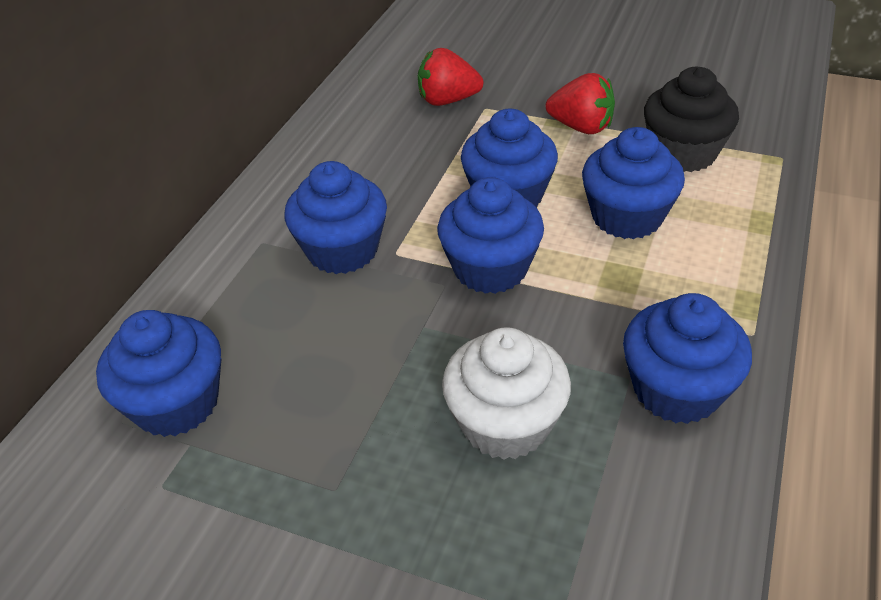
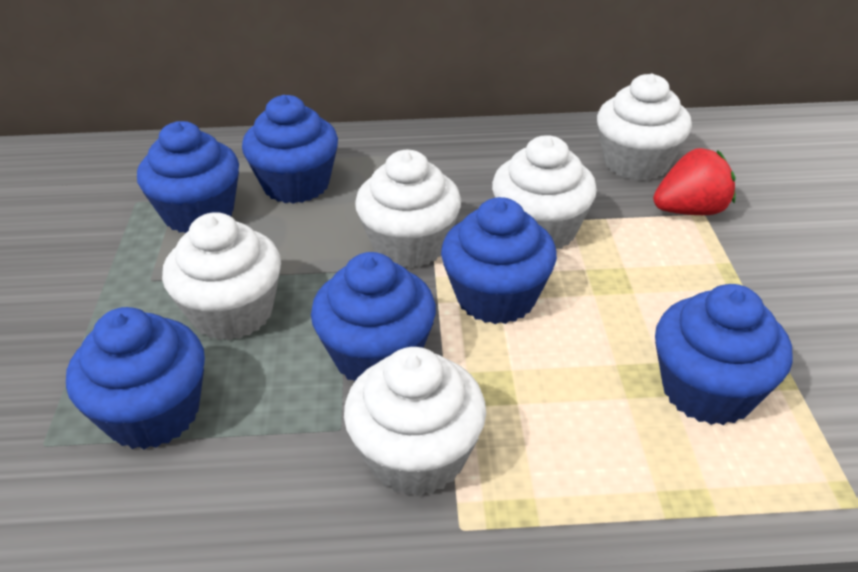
black cupcake: [644,67,739,172] = 1 -> none = 0
red strawberry: [418,48,484,106] [546,73,615,134] = 2 -> [653,148,736,215] = 1
white cupcake: [442,327,571,460] = 1 -> [162,212,281,340] [344,347,486,496] [355,150,461,268] [492,135,597,249] [597,74,692,181] = 5

